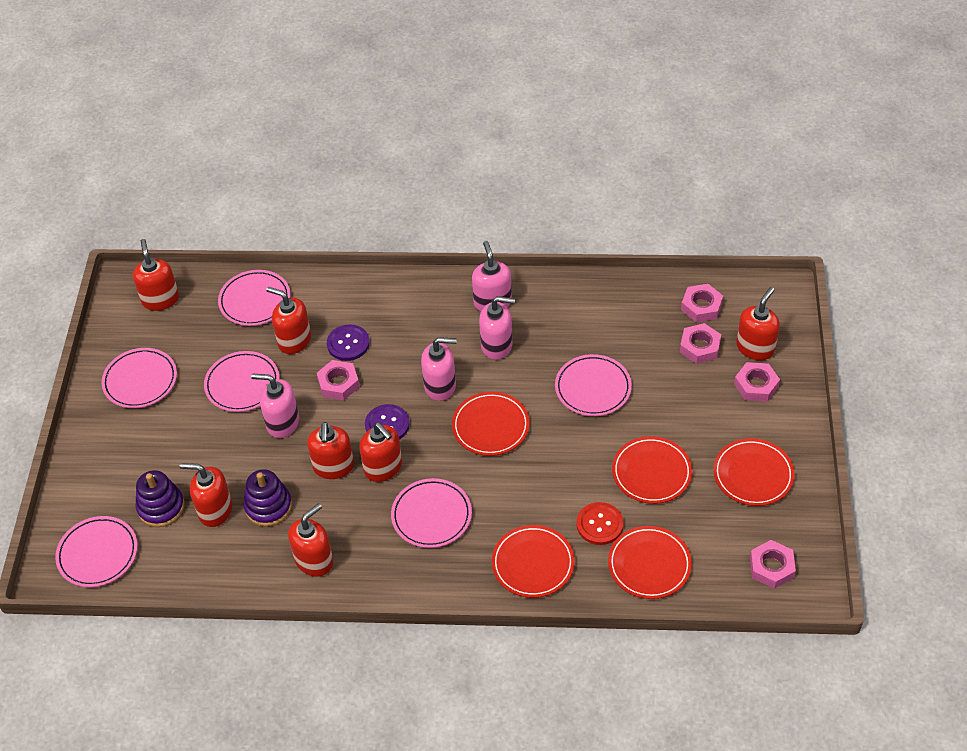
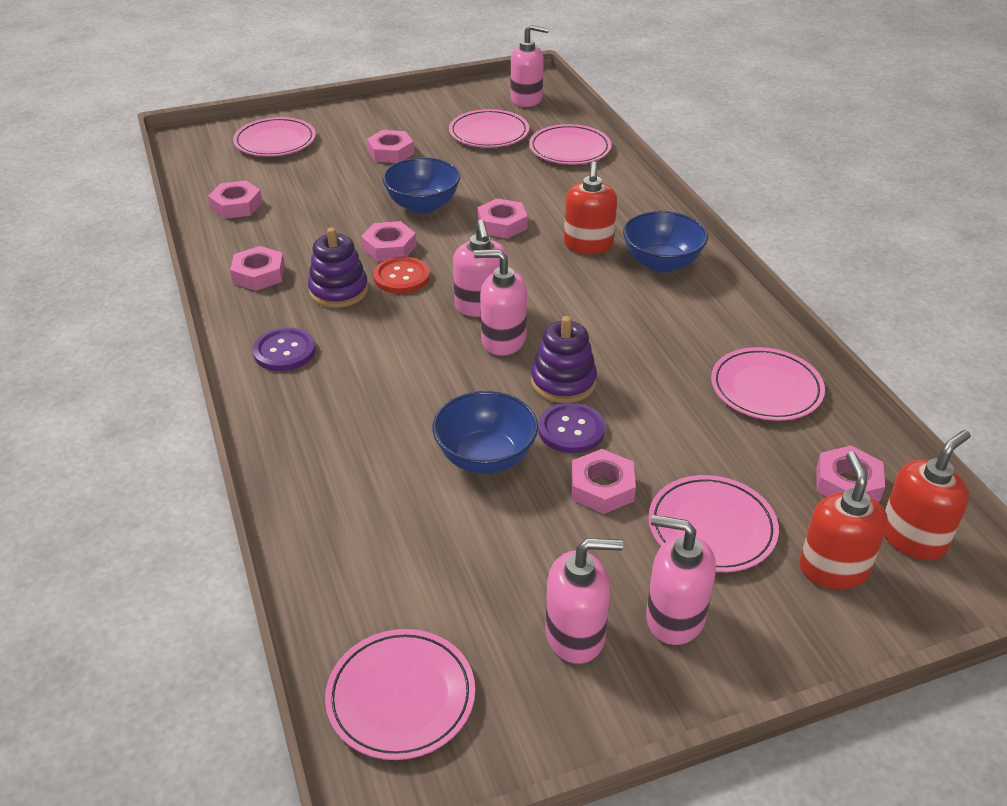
blue bowl: none = 0 -> [382,157,460,214] [433,391,538,474] [623,211,708,273] = 3
pink nut: [317,360,360,400] [680,323,721,364] [681,284,723,322] [734,362,780,402] [750,540,796,589] = 5 -> [208,181,262,219] [230,246,285,291] [361,221,416,262] [367,130,414,163] [477,198,528,239] [571,449,636,514] [816,446,885,502] = 7
pink soap dispenser: [251,374,299,438] [421,337,457,401] [472,241,512,311] [479,296,515,360] = 4 -> [453,219,508,317] [474,249,527,356] [510,24,549,107] [545,538,623,664] [646,515,716,645] = 5
red plate: [452,392,530,456] [492,525,575,598] [608,526,692,599] [612,436,692,504] [713,438,795,506] = 5 -> none = 0
red soap dispenser: [133,239,179,311] [180,463,232,527] [266,287,311,354] [288,503,333,576] [307,422,354,479] [359,423,402,482] [736,287,780,360] = 7 -> [564,161,617,254] [799,451,888,589] [884,430,971,560] = 3

